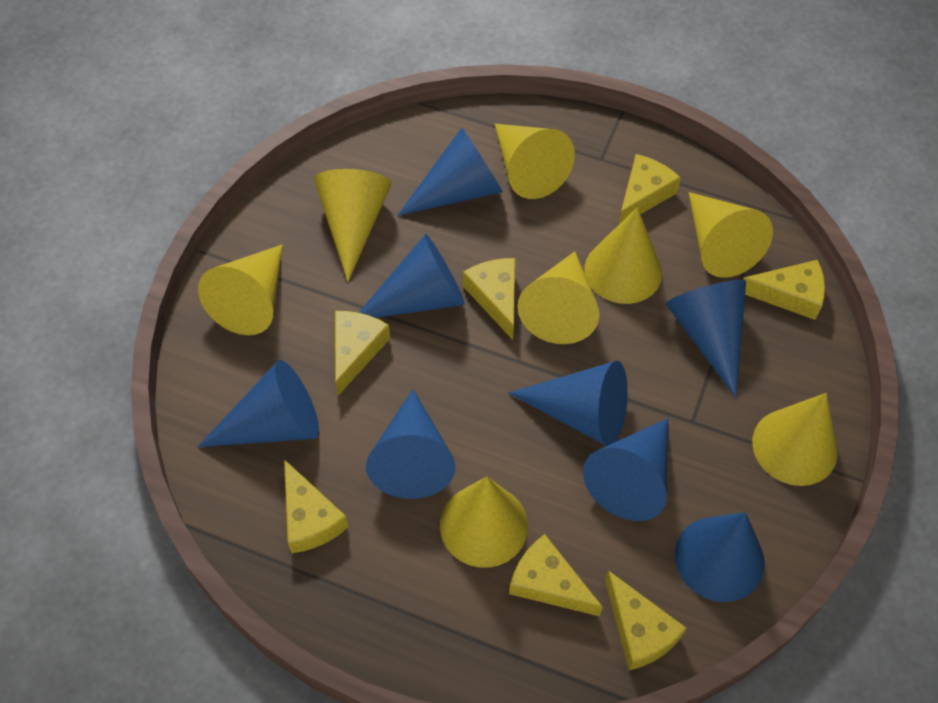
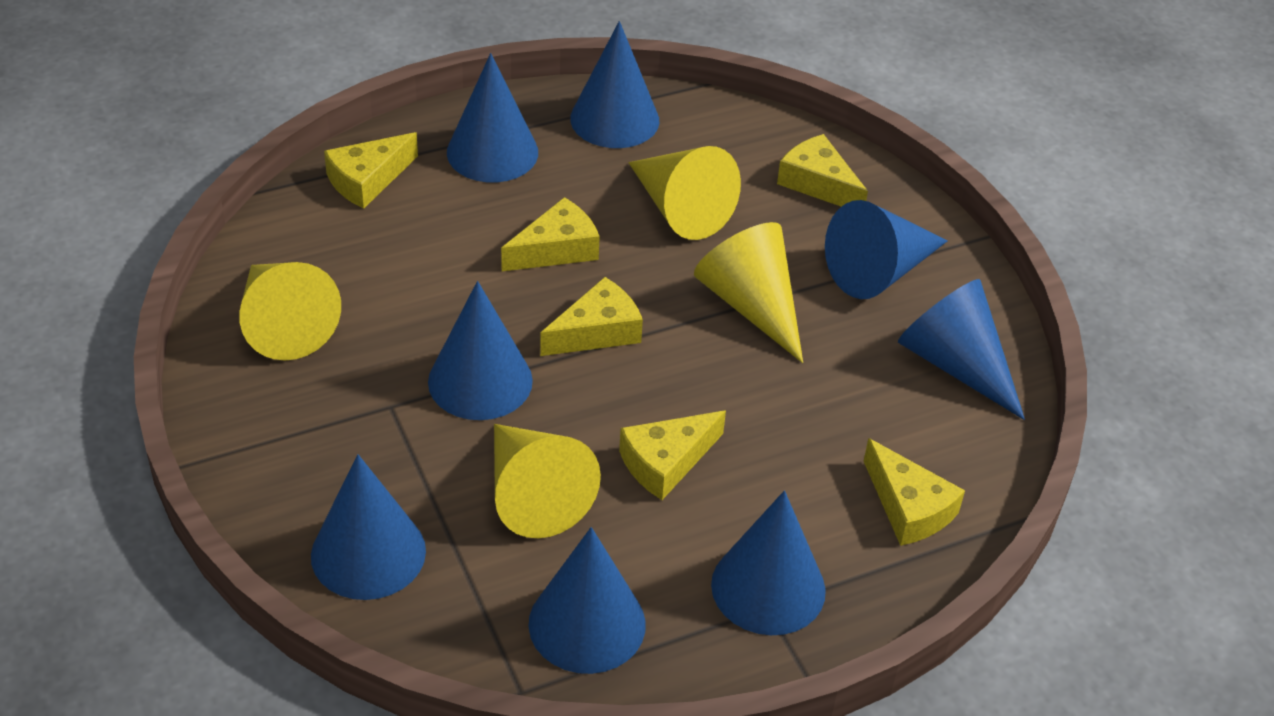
yellow cheese: [284,459,348,553] [335,311,390,396] [463,258,516,340] [509,534,603,616] [605,570,687,670] [618,154,681,225] [743,260,825,320] = 7 -> [324,132,418,209] [501,197,600,271] [540,277,643,356] [619,411,726,500] [777,134,868,207] [864,438,965,546] = 6
yellow cone: [198,244,283,335] [314,169,392,282] [440,477,528,568] [495,124,575,199] [517,251,599,344] [584,207,662,304] [688,192,773,278] [752,393,838,486] = 8 -> [239,262,341,360] [494,424,601,538] [628,146,741,240] [694,222,803,363] = 4

